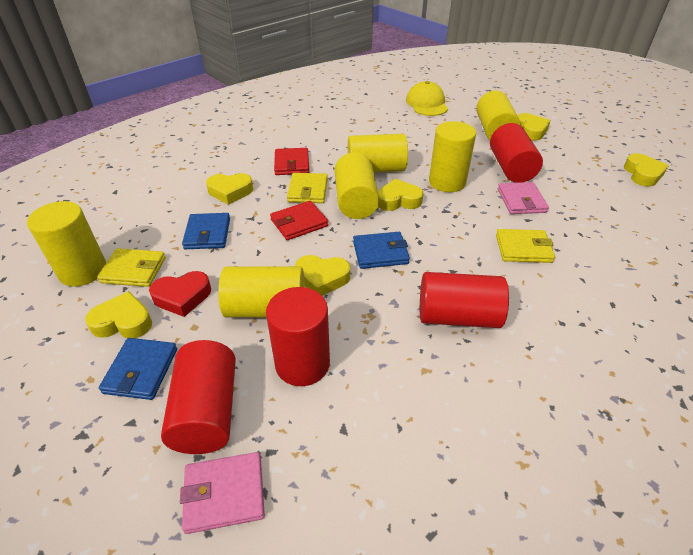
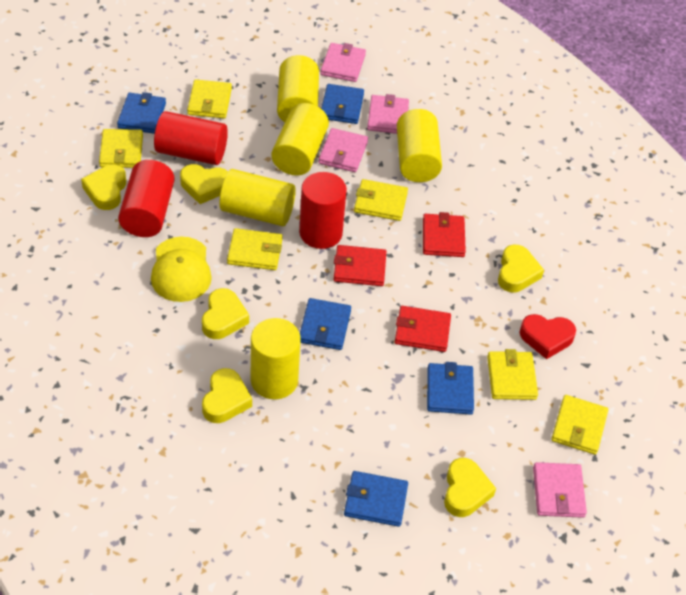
blue wallet: [99,338,177,400] [182,213,230,249] [353,232,410,269] = 3 -> [117,92,166,134] [300,298,351,350] [321,84,364,124] [344,471,408,527] [427,362,474,415] = 5
pink wallet: [180,452,265,534] [498,182,549,214] = 2 -> [319,128,368,172] [320,43,366,82] [367,94,409,134] [533,462,587,518] = 4
red cylinder: [161,340,236,454] [266,287,330,386] [420,272,509,328] [490,123,543,183] = 4 -> [118,160,175,237] [154,111,228,165] [299,172,347,249] = 3
red wallet: [270,201,328,240] [274,148,309,175] = 2 -> [333,245,386,286] [395,306,451,352] [423,212,466,257] = 3
yellow cylinder: [27,201,106,287] [218,266,305,318] [335,152,379,219] [348,134,408,173] [429,121,476,192] [476,91,520,140] = 6 -> [219,169,296,226] [251,318,301,399] [271,103,329,176] [277,55,319,122] [397,109,442,182] = 5
yellow wallet: [97,248,166,287] [287,173,328,203] [496,229,555,263] = 3 -> [99,129,143,168] [187,79,232,118] [227,228,283,270] [354,179,408,221] [487,349,538,400] [551,395,608,455] = 6

